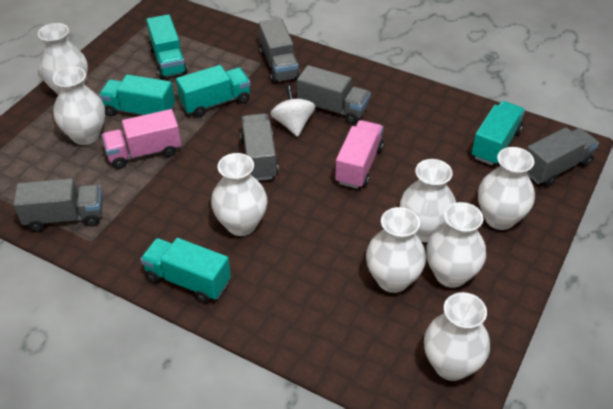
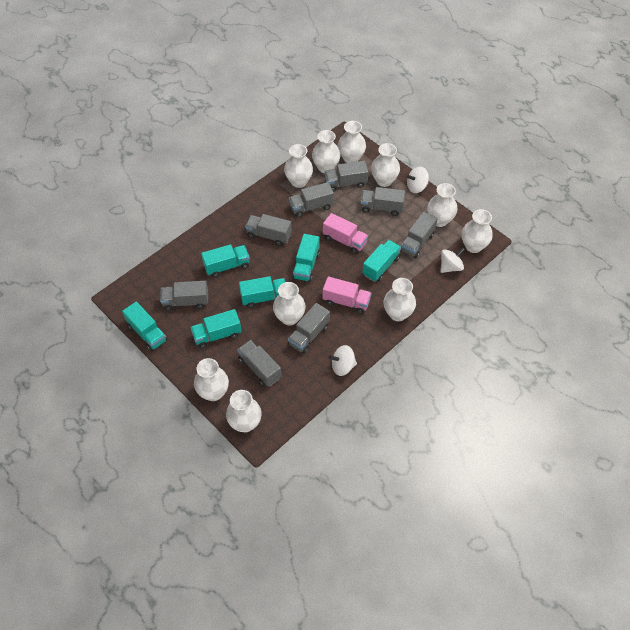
grey truck: [13,178,103,232] [240,113,278,181] [259,18,300,83] [297,65,371,124] [527,127,599,187] = 5 -> [160,281,208,311] [237,340,281,387] [245,214,292,246] [288,303,330,354] [289,182,334,217] [324,161,369,192] [361,187,405,216] [400,212,437,258] = 8
turquoise truck: [99,74,175,116] [140,238,231,303] [146,14,188,79] [176,65,251,118] [471,101,525,165] = 5 -> [122,302,167,351] [190,309,242,348] [201,244,250,278] [239,276,285,308] [292,234,320,282] [362,240,401,282] = 6
white spinning top: [271,85,315,137] = 1 -> [329,345,357,376] [407,167,429,193] [440,247,465,273] = 3
white vase: [38,23,88,95] [53,66,105,145] [211,153,268,236] [366,207,426,293] [400,159,456,242] [424,292,490,381] [426,202,486,288] [478,147,535,230] = 8 -> [194,358,229,401] [226,390,262,432] [273,282,306,326] [284,144,313,188] [312,130,341,173] [338,121,366,163] [371,143,400,187] [384,278,416,321] [427,183,457,227] [462,209,493,253] = 10

